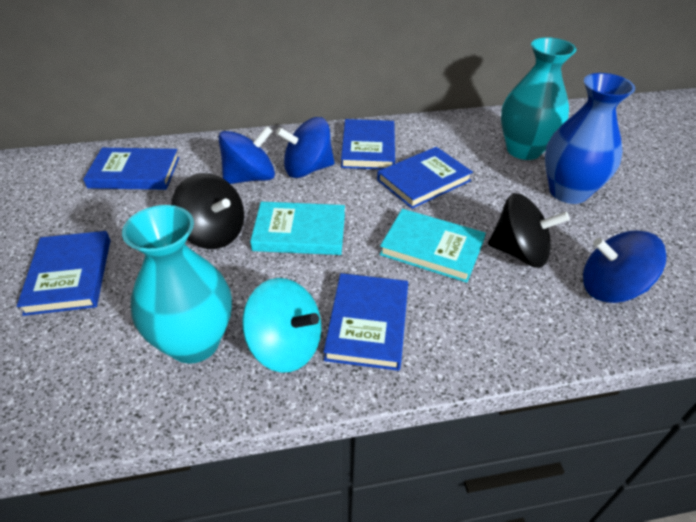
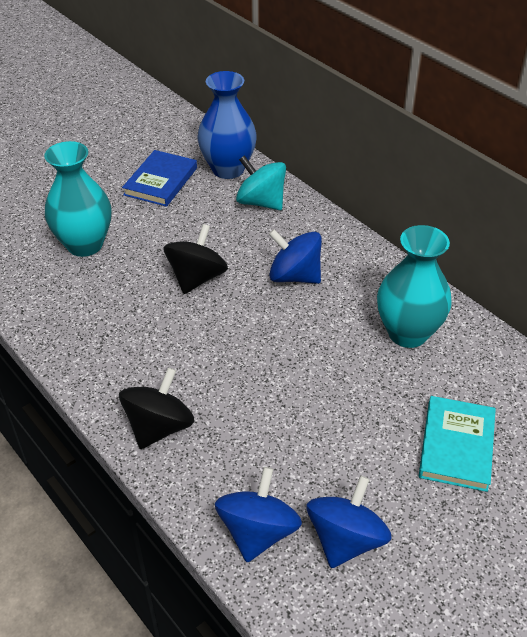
blue book: [17,231,110,316] [83,148,179,190] [324,273,408,371] [341,119,395,170] [377,147,473,209] = 5 -> [122,150,197,207] = 1
turquoise book: [250,202,345,255] [380,209,486,283] = 2 -> [419,396,496,492] = 1

